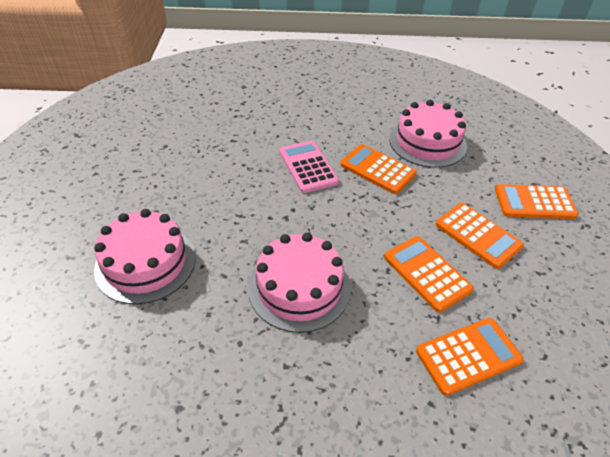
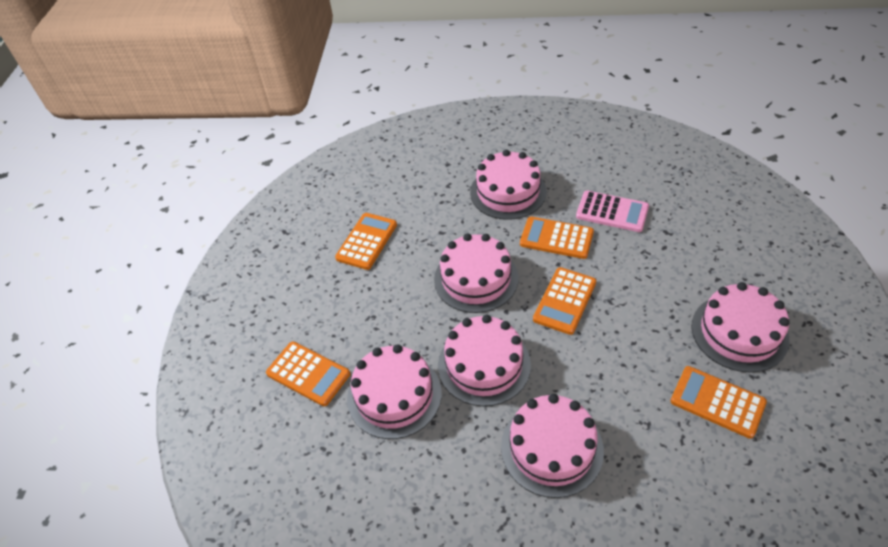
pink cake: [94,209,196,304] [248,233,350,333] [389,100,467,168] = 3 -> [347,344,442,439] [434,233,518,313] [438,315,531,406] [470,150,547,220] [501,394,604,498] [692,282,790,373] = 6

